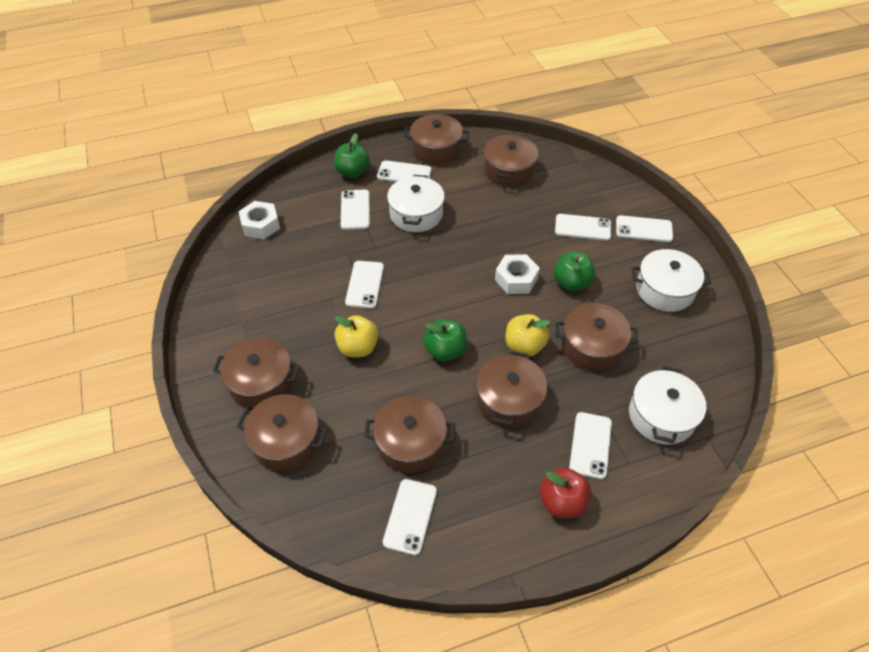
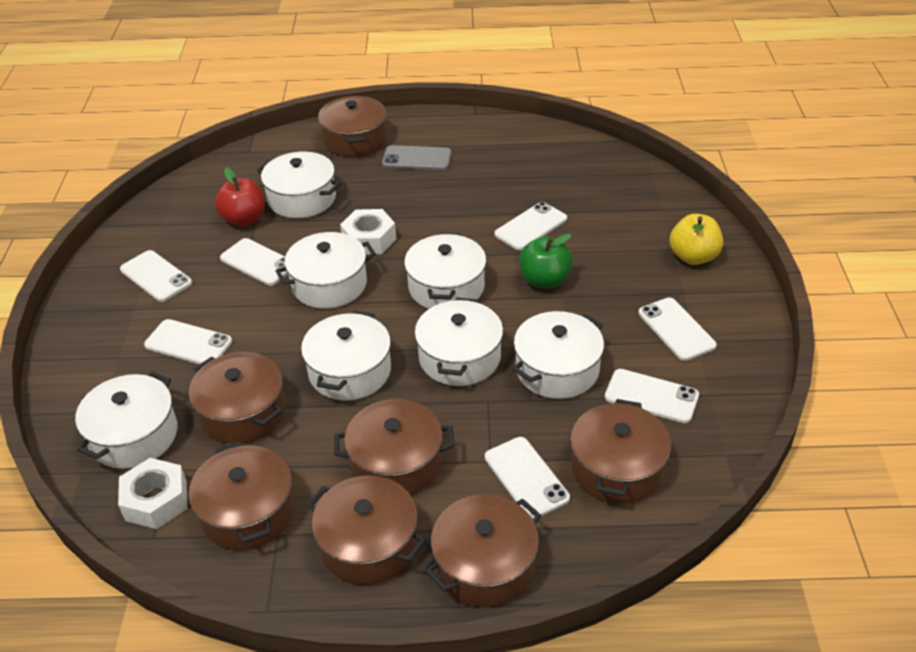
green apple: [334,133,370,178] [423,319,467,362] [554,252,595,291] = 3 -> [519,234,573,288] = 1
grey phone: none = 0 -> [382,145,451,170] = 1
white pot: [387,175,445,232] [629,366,706,445] [632,249,711,312] = 3 -> [75,372,178,469] [257,151,341,218] [275,232,376,309] [301,311,391,401] [404,233,486,309] [414,298,503,386] [513,311,604,399] = 7
yellow apple: [335,315,379,357] [505,314,550,357] = 2 -> [670,214,723,265] = 1

